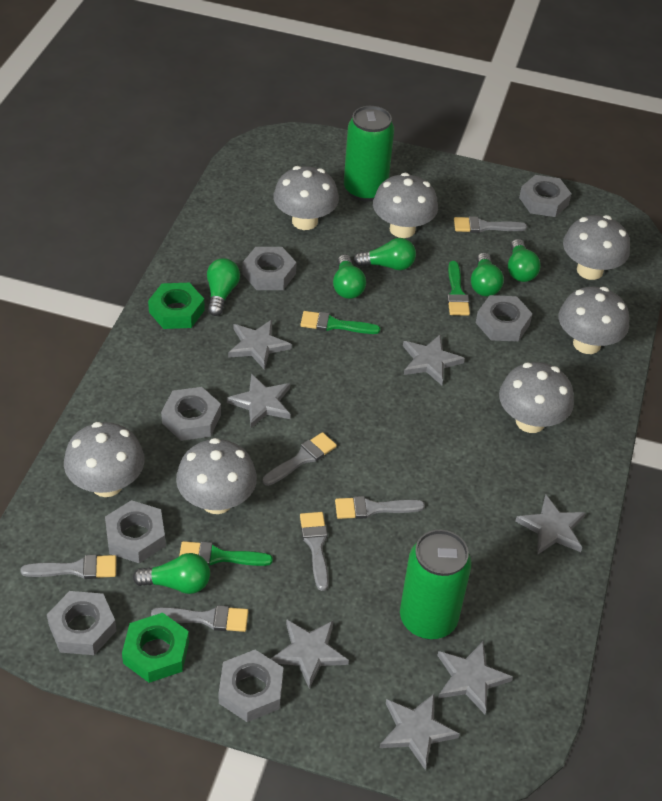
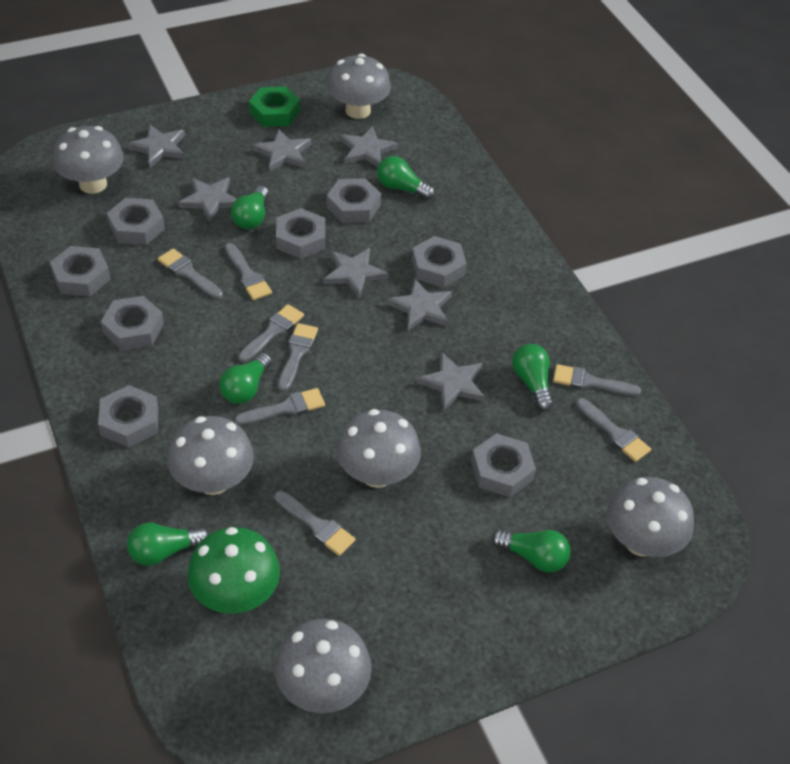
green brush: [179,541,273,566] [300,311,380,334] [447,261,470,316] = 3 -> none = 0
green can: [344,106,394,201] [400,530,472,639] = 2 -> none = 0
green mushroom: none = 0 -> [187,527,280,614] = 1
green nut: [122,613,189,683] [148,283,205,329] = 2 -> [249,86,300,127] = 1
grey brush: [21,555,117,579] [151,605,248,632] [263,432,337,486] [300,512,329,591] [335,496,425,519] [454,216,527,233] = 6 -> [158,248,223,299] [225,243,272,300] [235,388,325,425] [238,304,304,362] [274,491,356,556] [278,323,318,392] [553,364,641,396] [576,398,651,462] = 8
grey mushroom: [64,422,145,497] [176,438,257,514] [273,166,339,230] [373,173,438,238] [499,362,574,433] [559,287,629,354] [563,215,630,280] = 7 -> [53,126,124,194] [167,416,254,495] [275,619,372,713] [327,54,391,119] [336,409,421,488] [607,477,694,557] = 6
grey nut: [47,591,117,655] [105,500,166,563] [161,387,221,441] [218,650,284,722] [242,247,296,290] [476,295,533,342] [519,175,572,217] = 7 -> [50,246,111,296] [98,385,159,448] [101,296,164,350] [107,198,165,245] [276,208,325,259] [327,178,381,223] [412,236,467,288] [471,433,536,497] = 8

